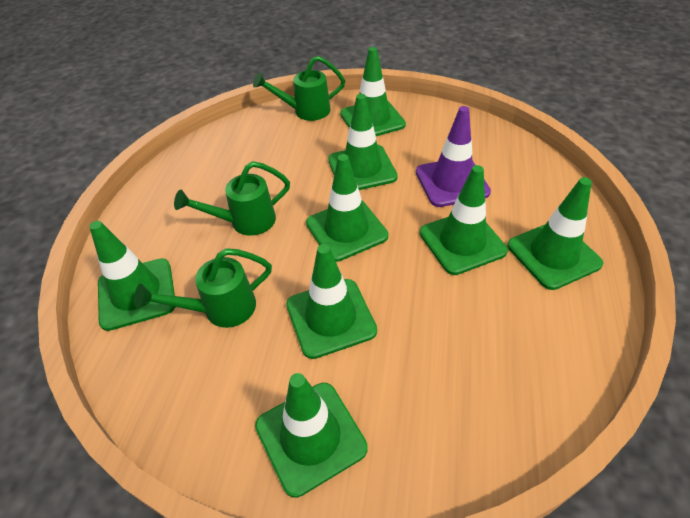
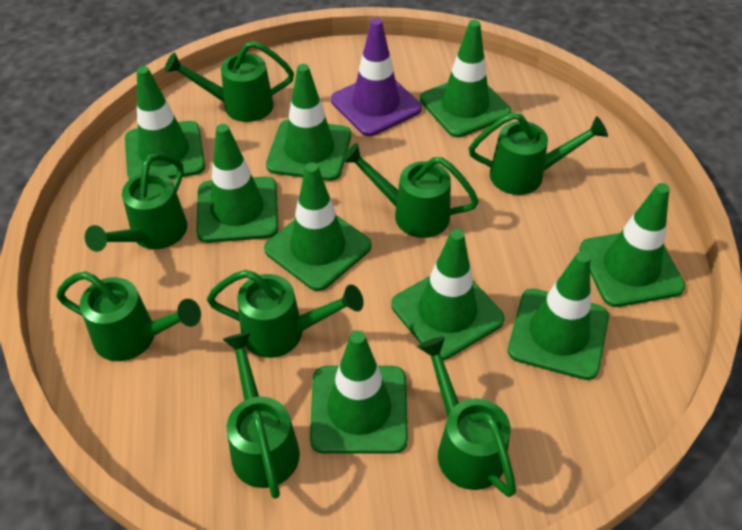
green traffic cone: [89,221,175,331] [255,373,368,498] [286,244,377,359] [306,154,388,262] [328,94,398,190] [340,47,406,136] [420,165,508,275] [507,177,603,290] = 8 -> [125,66,205,180] [196,124,278,243] [264,162,371,291] [266,64,351,181] [310,331,408,454] [391,229,505,360] [420,20,511,137] [508,251,609,380] [579,183,685,307] = 9
green watering can: [134,248,272,328] [174,161,290,236] [253,56,345,121] = 3 -> [56,271,201,361] [85,153,187,252] [164,41,294,122] [207,270,364,358] [222,332,300,499] [341,143,479,238] [417,337,516,497] [469,112,608,195] = 8

